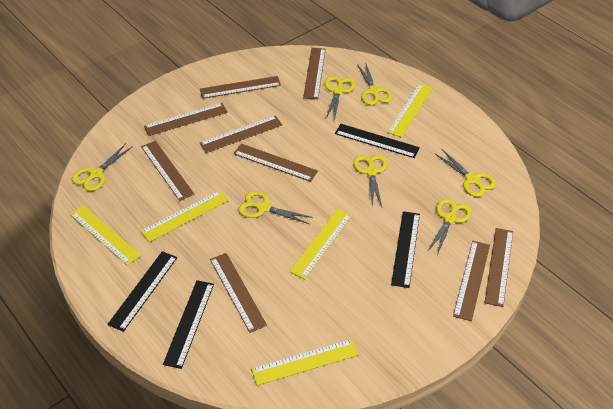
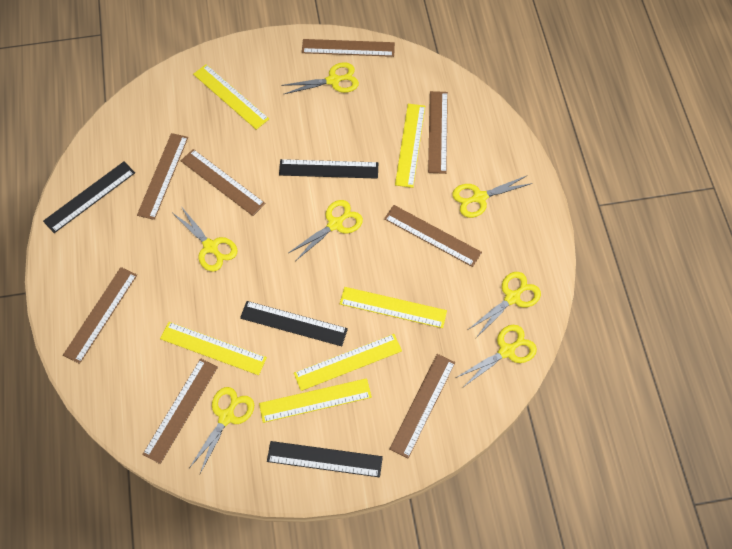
brown ruler: [141,141,194,201] [144,103,228,136] [200,76,281,99] [200,115,282,153] [210,253,267,333] [233,144,318,182] [303,48,326,99] [453,241,490,321] [485,228,513,307] = 9 -> [63,267,137,364] [137,133,188,220] [142,358,218,464] [181,149,265,216] [302,39,395,57] [384,205,482,267] [389,354,455,458] [428,91,448,174] = 8
yellow ruler: [70,205,141,266] [141,190,229,242] [251,339,358,386] [289,209,352,279] [387,83,433,137] = 5 -> [160,322,267,375] [193,64,269,130] [259,378,372,423] [294,334,402,391] [340,287,447,328] [395,104,425,188] = 6

